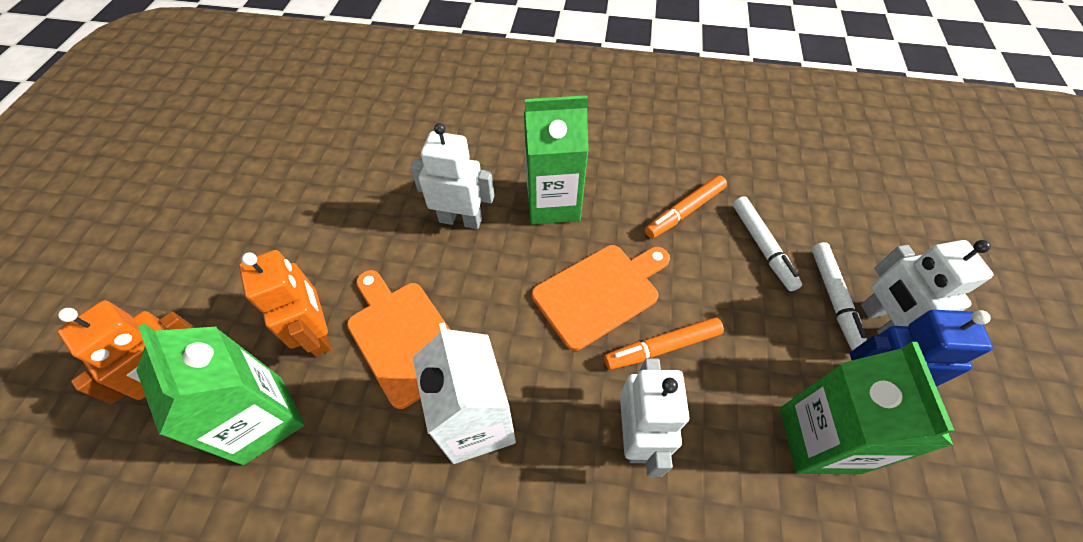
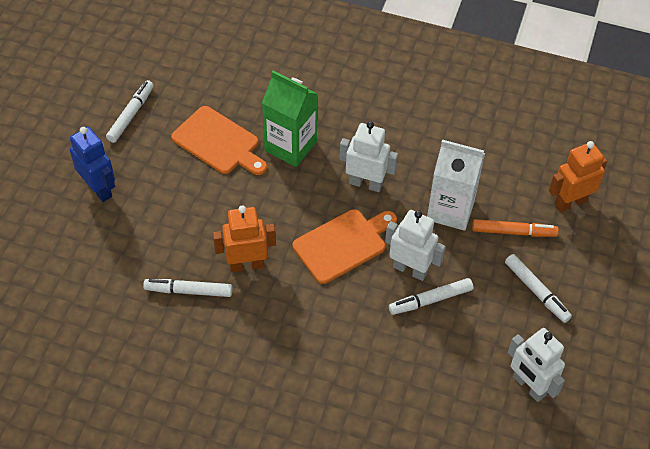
green carton: [136,324,305,465] [524,95,589,225] [780,342,955,474] = 3 -> [262,71,318,167] = 1
orange marker: [604,317,724,370] [645,175,727,238] = 2 -> [472,219,559,237] = 1
white marker: [733,196,802,291] [811,242,867,351] = 2 -> [106,80,154,143] [143,279,232,297] [389,278,473,315] [505,254,572,323] = 4

